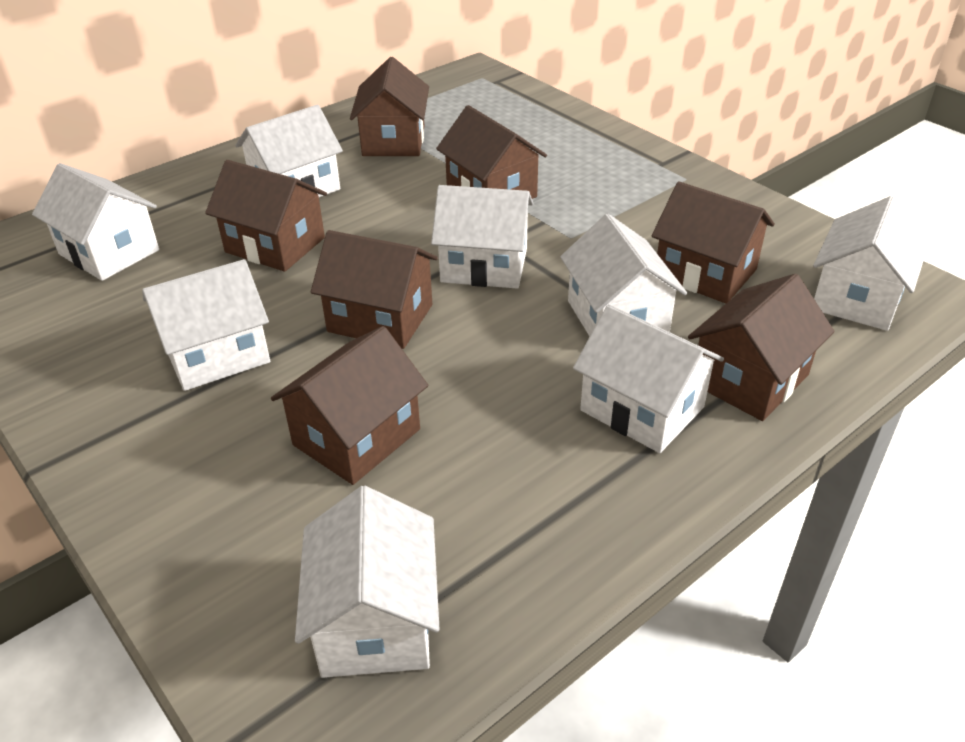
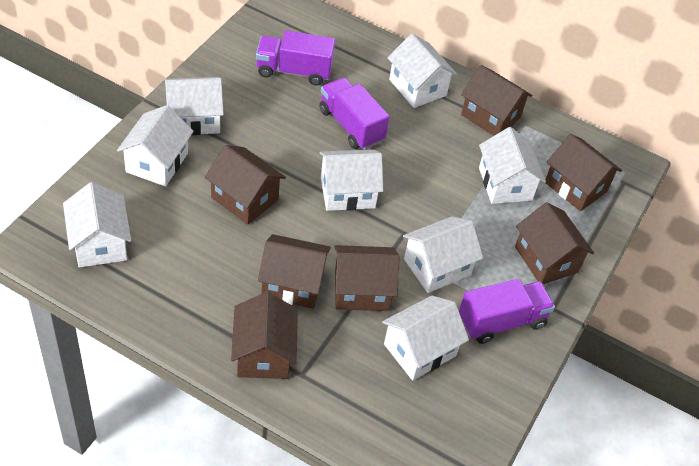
purple truck: none = 0 -> [256,30,335,86] [319,78,390,150] [459,279,555,344] = 3

